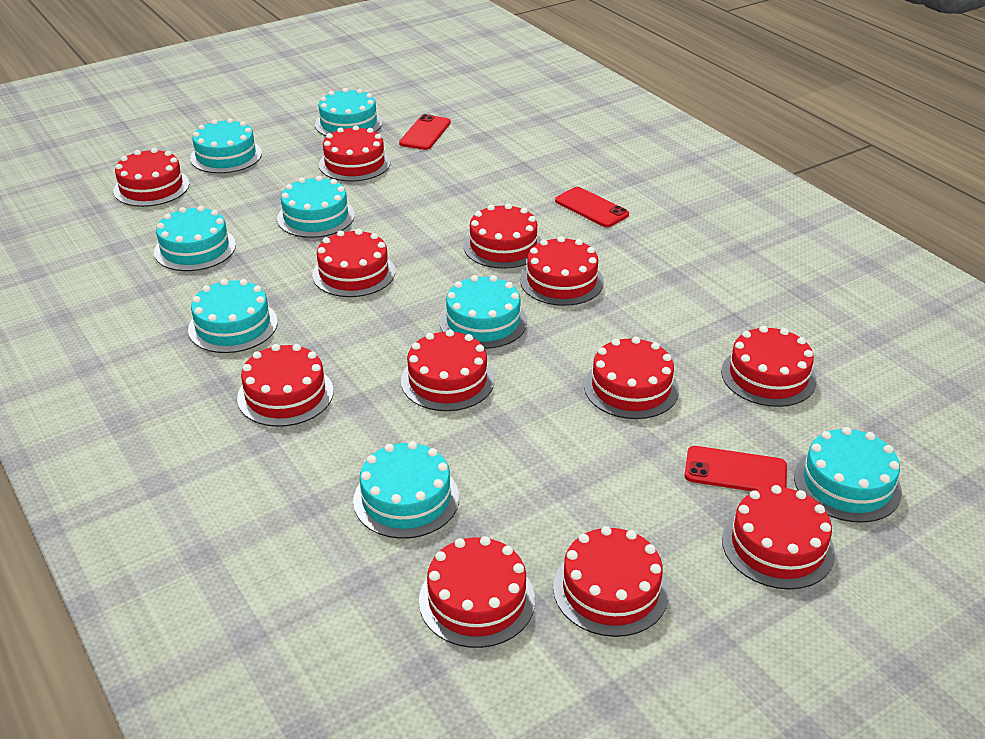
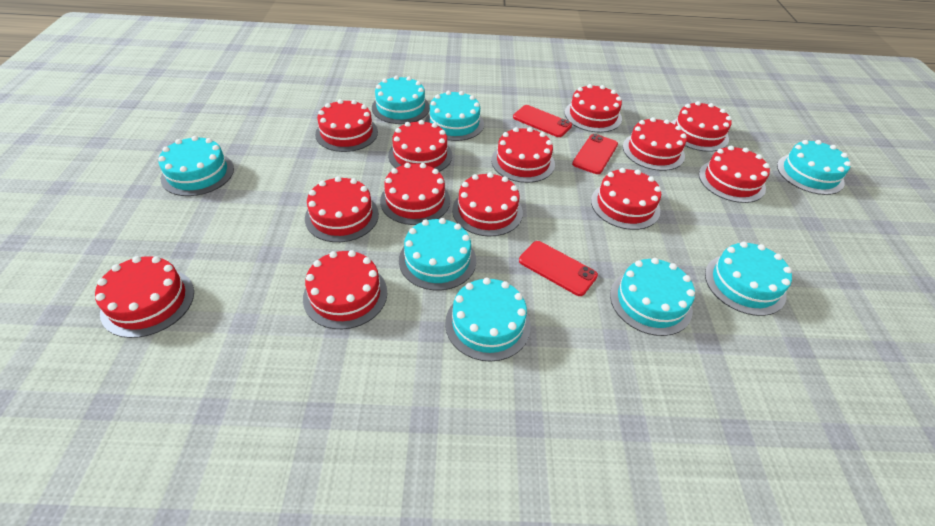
red cake: [113,148,189,207] [237,344,334,427] [312,229,395,297] [319,125,391,181] [401,329,495,411] [419,536,535,648] [463,203,542,269] [520,236,604,306] [553,526,669,637] [584,337,679,419] [721,326,816,407] [722,485,835,590] = 12 -> [95,256,194,338] [303,250,387,329] [305,176,379,242] [315,99,378,152] [380,163,450,225] [388,120,452,172] [452,172,523,236] [491,127,555,183] [565,84,622,133] [591,168,661,230] [623,117,687,171] [671,101,732,152] [699,146,770,203] = 13

